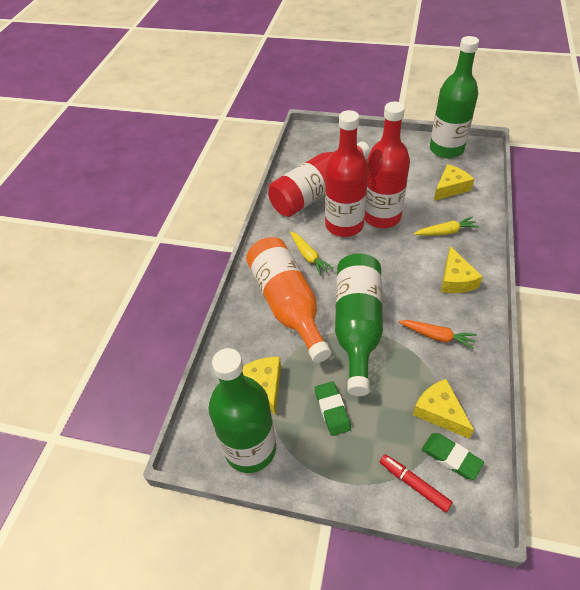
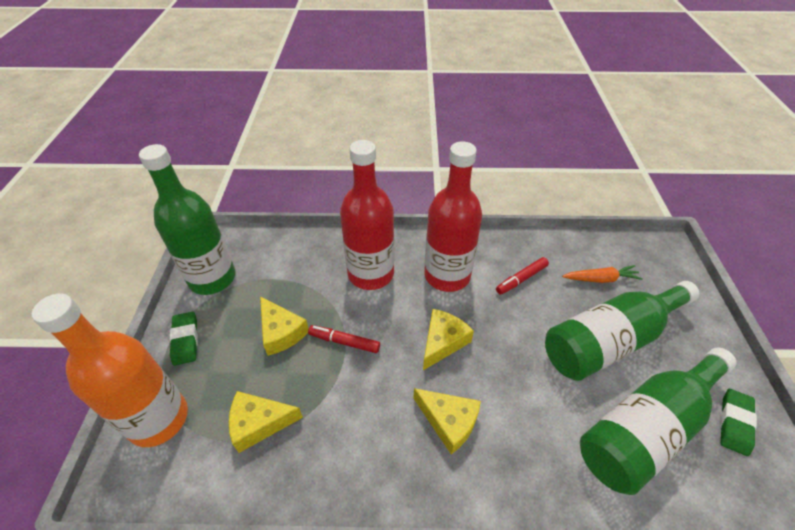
red bottle: [268,141,370,217] [325,110,368,237] [364,101,410,228] = 3 -> [340,140,394,290] [424,141,482,292] = 2
red marker: [380,454,453,512] = 1 -> [308,325,380,353] [496,257,549,295] = 2
yellow carrot: [290,231,334,276] [414,216,479,235] = 2 -> none = 0

